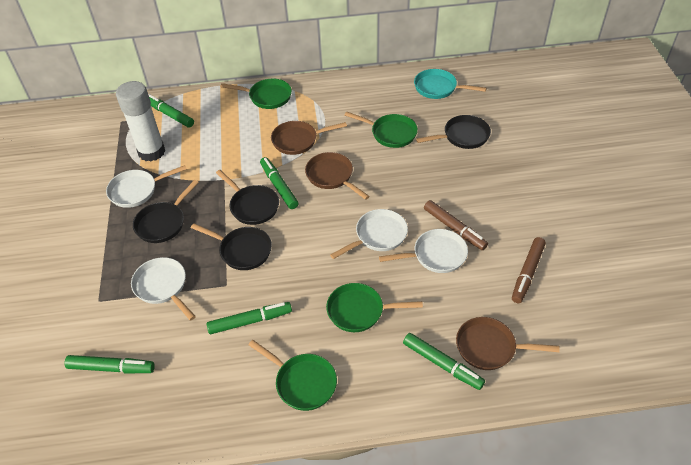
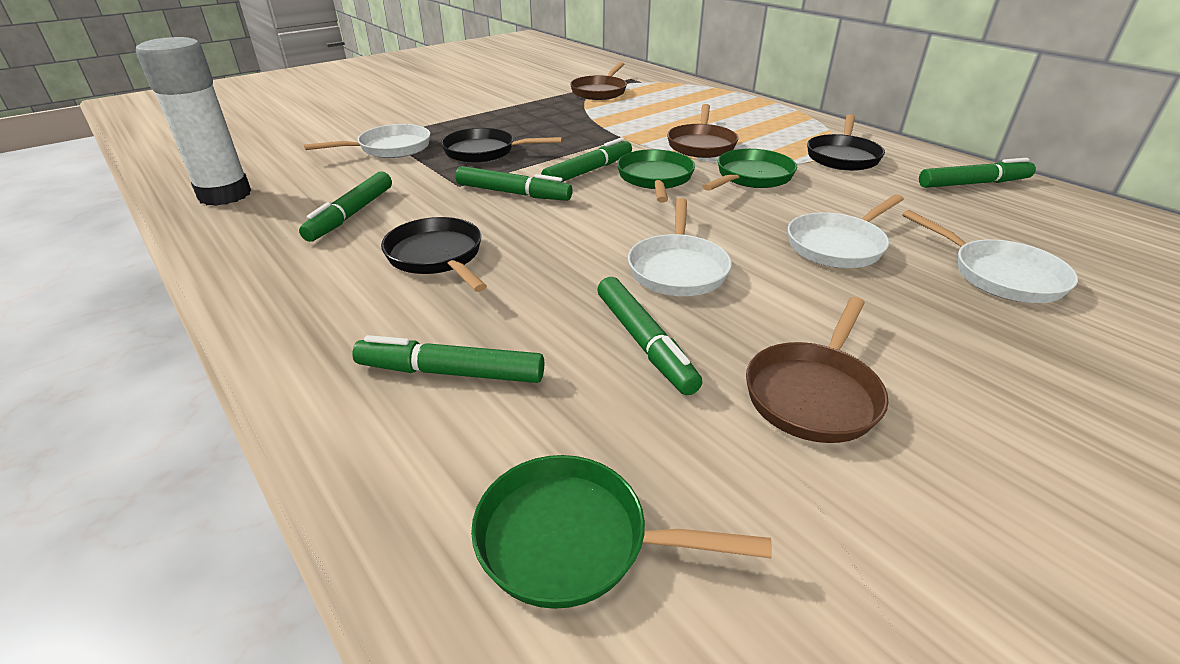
black pan: [133,180,199,243] [191,223,272,270] [216,170,279,225] [416,115,491,149] = 4 -> [381,217,487,292] [441,128,563,163] [807,114,885,171] = 3
brown marker: [424,200,488,250] [512,237,546,303] = 2 -> none = 0
green marker: [64,355,155,373] [148,94,194,128] [207,302,292,334] [260,157,299,209] [403,333,485,390] = 5 -> [299,171,392,242] [352,335,544,383] [455,166,572,201] [541,137,632,182] [597,277,702,395] [919,158,1036,188] = 6
green pan: [220,79,292,109] [249,340,337,411] [326,283,423,332] [344,111,418,148] = 4 -> [471,455,772,609] [617,149,695,202] [702,149,797,191] = 3
turquoise pan: [414,69,487,99] = 1 -> none = 0

